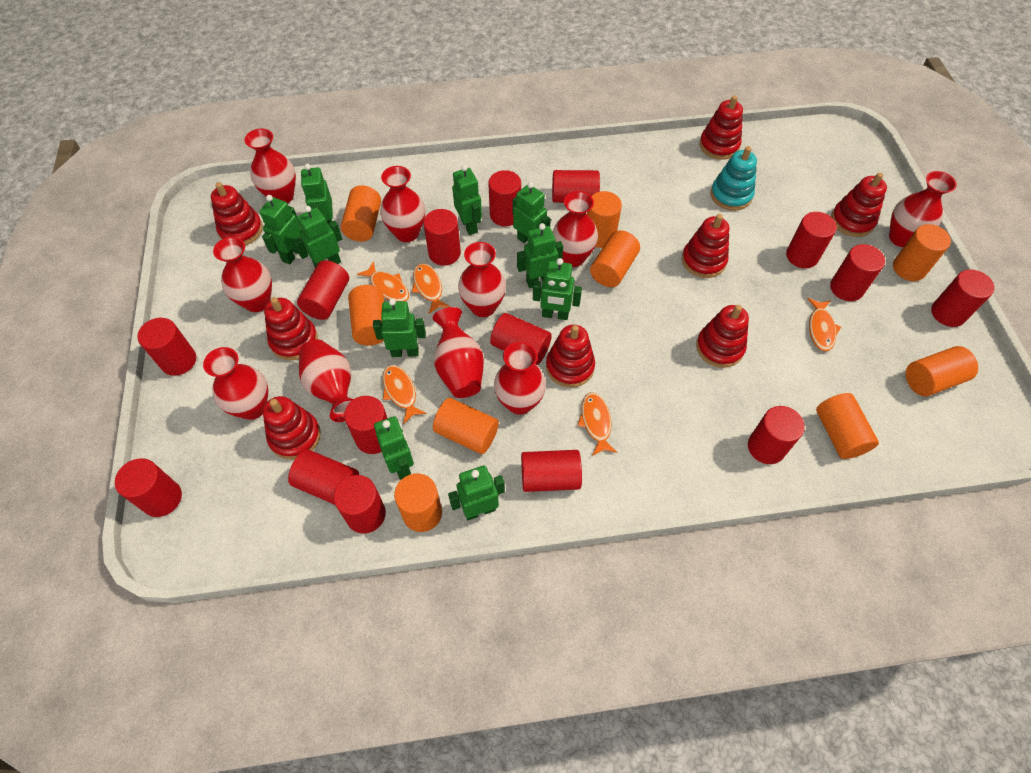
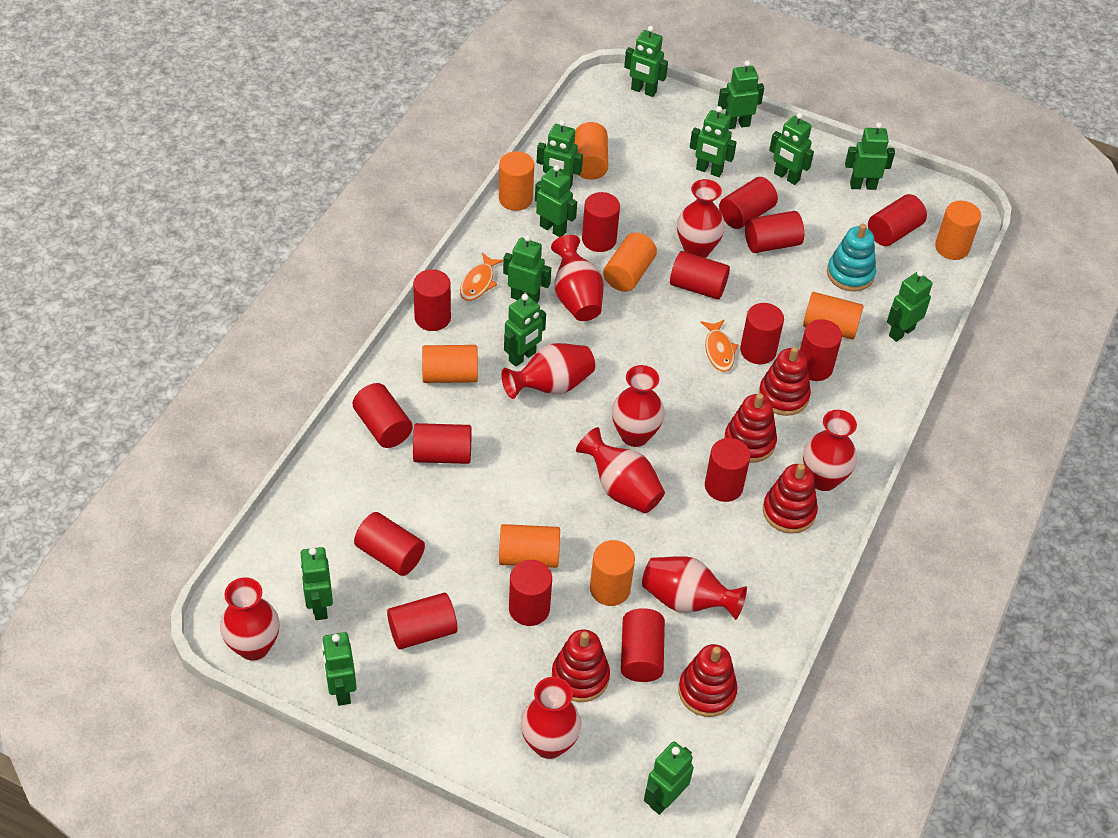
green robot: [259,195,301,264] [294,206,342,268] [301,164,333,225] [373,298,426,357] [374,416,414,480] [448,465,505,520] [452,165,482,235] [513,182,551,243] [517,223,563,288] [533,258,582,320] = 10 -> [300,547,333,620] [322,632,357,706] [503,235,551,303] [504,294,546,367] [535,165,577,237] [537,120,583,188] [624,26,668,97] [644,742,694,815] [690,106,737,177] [718,60,764,129] [769,113,814,185] [845,122,895,190] [887,270,932,342] = 13
orange cylinder: [341,185,381,242] [348,285,384,345] [394,474,442,532] [433,398,499,454] [587,191,622,248] [590,230,640,287] [816,393,879,459] [893,224,951,281] [906,346,978,397] = 9 -> [422,345,478,383] [499,151,534,211] [499,524,560,568] [574,122,608,180] [590,540,635,606] [603,232,657,292] [803,292,864,340] [935,201,981,260] = 8
orange fish: [357,261,409,301] [383,365,427,424] [412,263,450,314] [577,392,617,456] [808,298,841,351] = 5 -> [460,253,503,301] [701,320,738,372] = 2
red stacking toy: [211,182,263,245] [263,396,321,460] [264,297,318,360] [546,325,595,388] [682,214,729,278] [696,305,749,368] [699,95,743,160] [831,173,887,237] = 8 -> [552,629,610,702] [678,644,738,717] [724,393,777,463] [759,347,811,416] [763,464,818,534] = 5
red vase: [203,347,268,420] [213,237,272,312] [245,129,296,203] [299,339,354,422] [380,166,425,242] [432,307,484,398] [458,242,506,317] [494,342,546,415] [553,191,598,267] [889,171,957,247] = 10 -> [220,577,279,661] [501,343,595,399] [521,677,581,759] [551,235,604,321] [576,427,665,513] [612,365,665,447] [642,556,747,620] [677,179,725,258] [803,410,857,491] = 9

